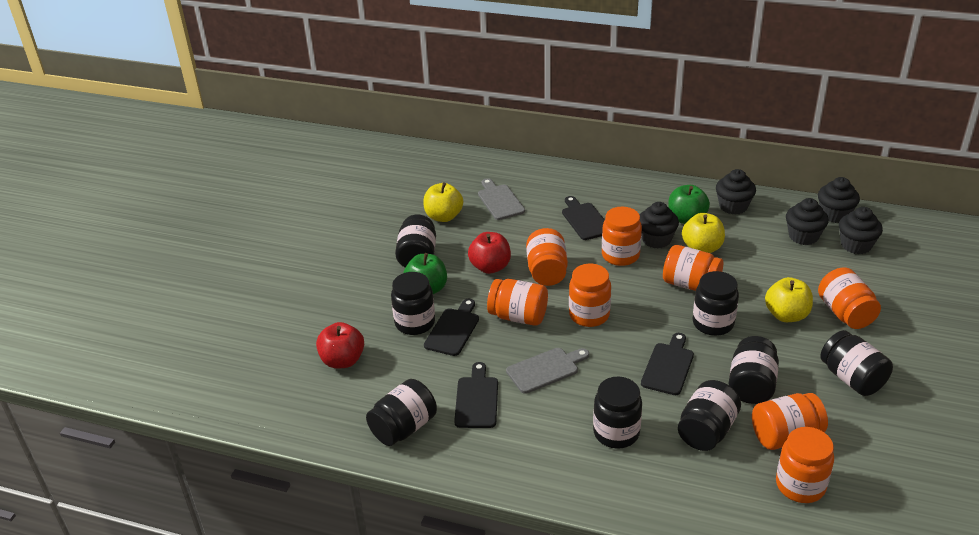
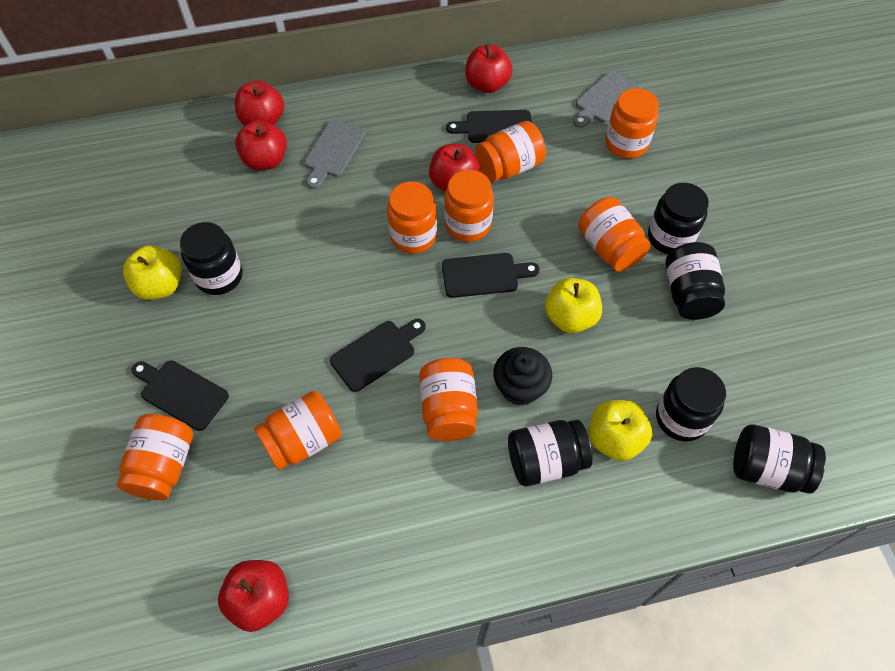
black cupcake: [640,202,679,248] [716,169,756,215] [786,198,829,245] [818,177,860,223] [839,207,883,254] = 5 -> [494,347,552,406] = 1
black jar: [366,379,437,446] [391,272,435,335] [395,215,436,268] [593,377,642,449] [678,380,741,451] [693,271,739,336] [728,336,779,404] [820,330,893,396] = 8 -> [180,222,243,295] [508,419,592,486] [648,183,709,254] [656,367,726,442] [665,242,725,320] [733,424,826,494] = 6
green apple: [404,253,447,294] [668,185,710,224] = 2 -> none = 0
red apple: [316,322,364,368] [468,232,511,274] = 2 -> [218,560,289,632] [235,81,284,126] [235,120,287,170] [429,144,481,192] [465,45,513,93] = 5

